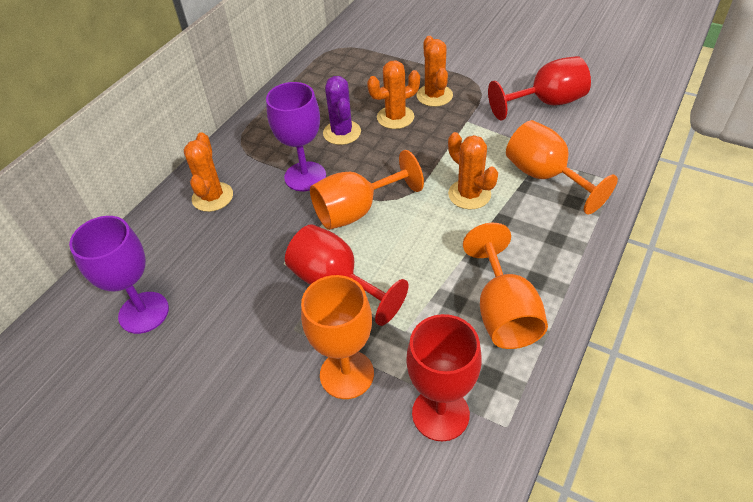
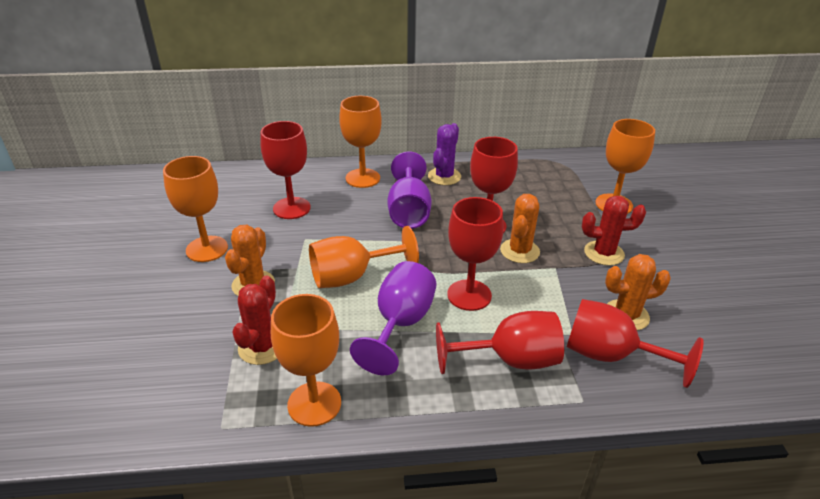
orange cactus: [184,132,233,212] [367,60,420,129] [416,36,453,107] [448,132,498,210] = 4 -> [225,225,275,296] [500,194,540,263] [605,254,671,331] = 3
orange goblet: [301,275,374,399] [310,150,424,230] [463,223,548,349] [506,120,618,215] = 4 -> [163,156,228,262] [271,294,341,427] [309,226,419,288] [339,96,382,188] [595,119,655,214] = 5
red cactus: none = 0 -> [232,276,277,365] [582,196,646,266] = 2
red goblet: [285,224,408,326] [406,314,482,441] [488,56,591,121] = 3 -> [260,121,311,219] [436,311,564,374] [447,197,504,311] [470,137,518,233] [567,299,703,388] = 5

